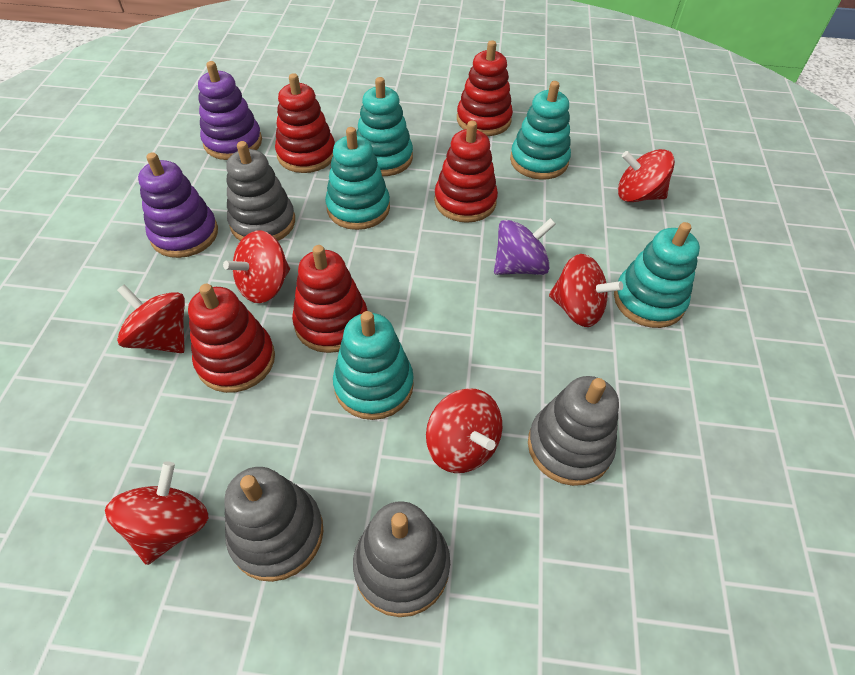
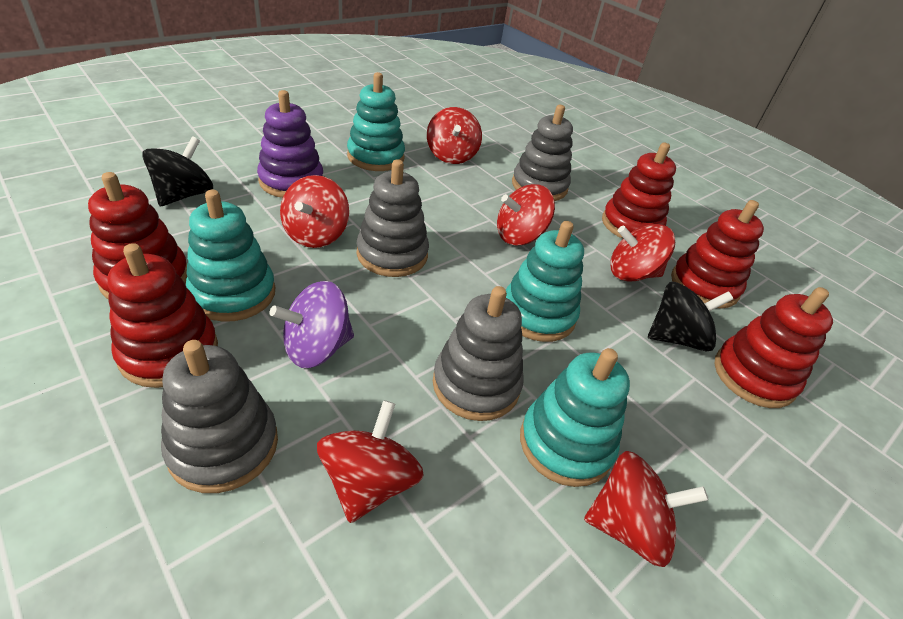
black spinning top: none = 0 -> [142,136,213,206] [648,282,733,351] = 2
purple stacking toy: [138,152,218,258] [198,61,262,160] = 2 -> [257,90,323,198] = 1
turquoise stacking toy: [325,127,390,230] [333,311,414,420] [356,77,413,176] [510,81,571,180] [614,222,700,328] = 5 -> [186,190,275,322] [347,72,405,171] [506,221,584,342] [520,348,630,487] = 4

